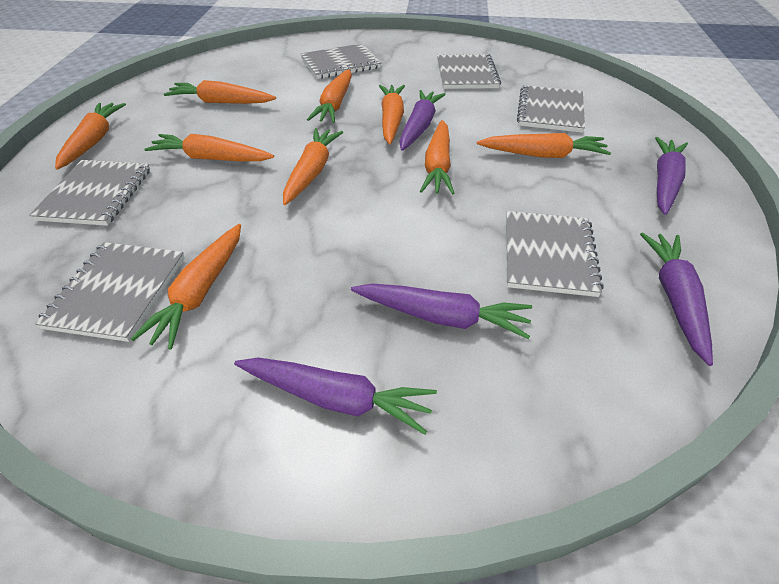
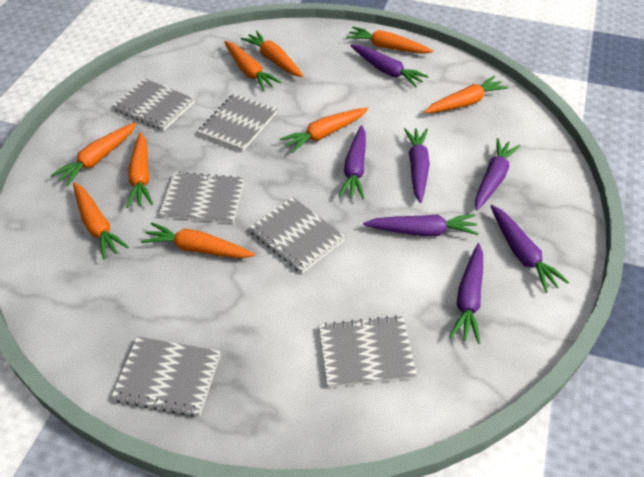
purple carrot: [234,358,437,435] [351,283,532,339] [399,90,446,151] [640,232,713,366] [655,137,688,215] = 5 -> [338,125,366,199] [351,44,429,87] [363,214,479,236] [404,128,430,203] [450,243,483,344] [475,138,520,211] [491,205,569,293] = 7

